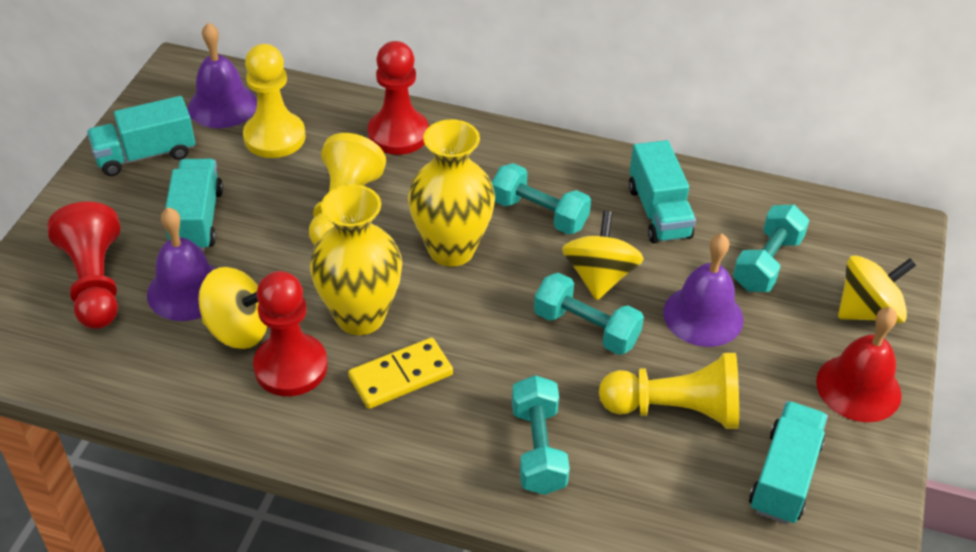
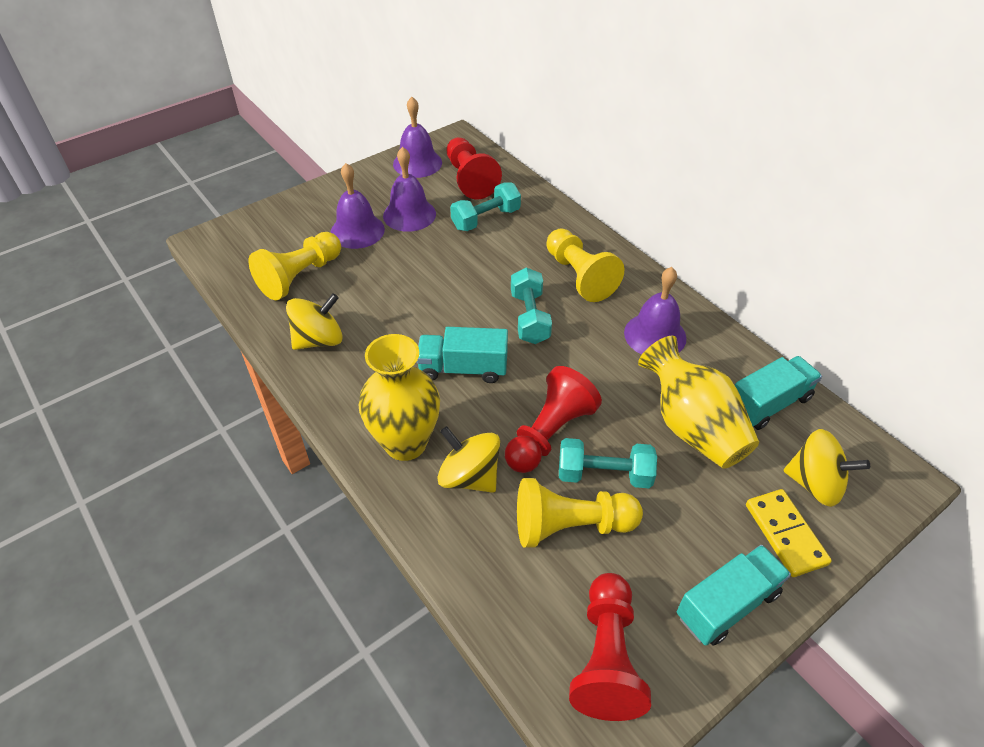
purple bell: [147,207,217,321] [188,23,257,128] [663,234,744,347] = 3 -> [330,163,385,249] [383,147,436,232] [393,97,442,178] [624,267,686,355] = 4
red bell: [816,307,902,422] = 1 -> none = 0
turquoise dumbbell: [492,163,591,235] [512,375,570,495] [534,273,644,355] [733,205,810,292] = 4 -> [450,183,521,231] [511,268,552,344] [559,438,657,488] = 3
turquoise truck: [87,96,195,176] [165,159,223,251] [629,140,696,243] [749,401,828,524] = 4 -> [417,327,508,383] [677,545,791,646] [735,356,822,430] = 3

